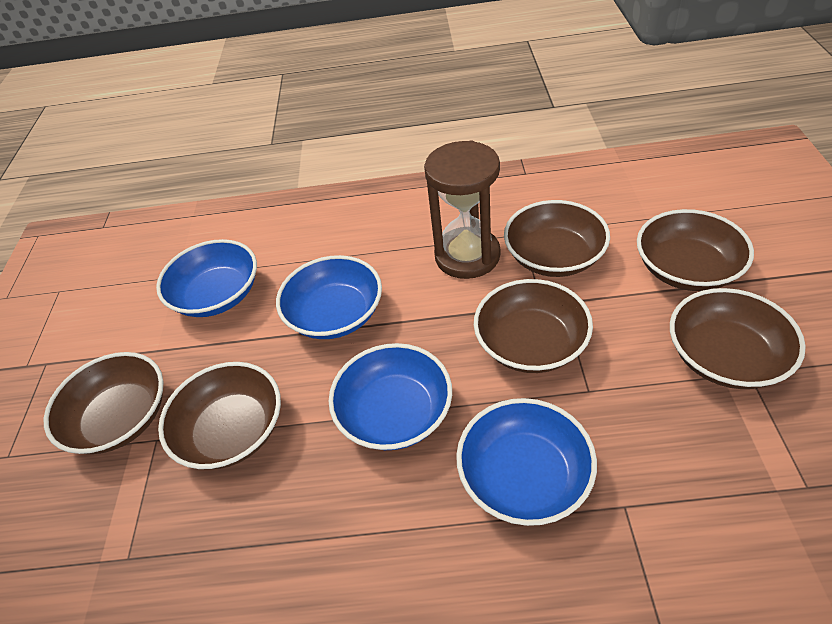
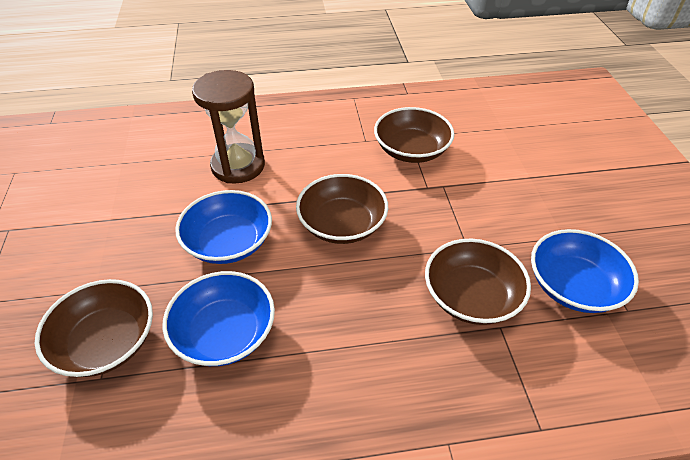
blue bowl: [156,239,257,317] [276,255,382,339] [329,343,452,450] [456,398,597,526] = 4 -> [163,271,275,366] [175,190,272,264] [531,229,639,313] = 3
brown bowl: [44,352,164,454] [158,362,281,469] [474,279,593,373] [504,200,610,277] [637,209,754,291] [670,288,806,389] = 6 -> [35,279,153,377] [296,174,388,244] [374,107,455,163] [425,239,531,325] = 4

